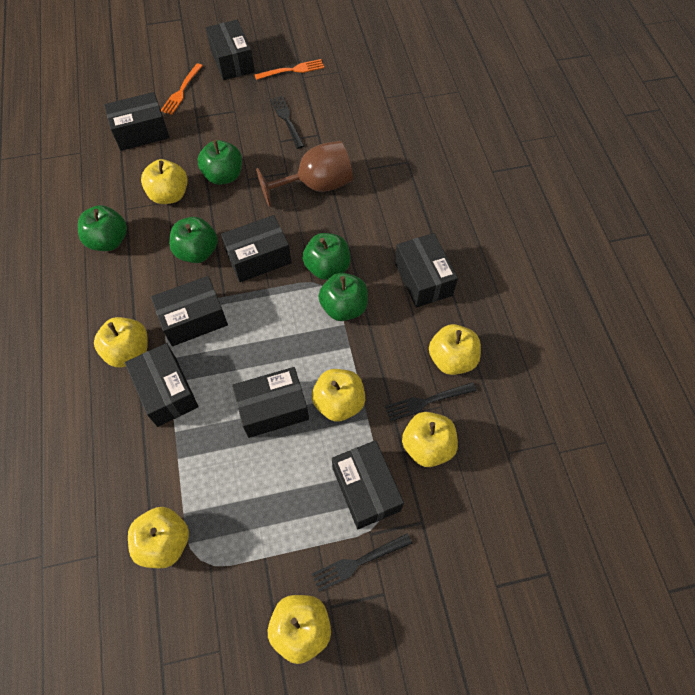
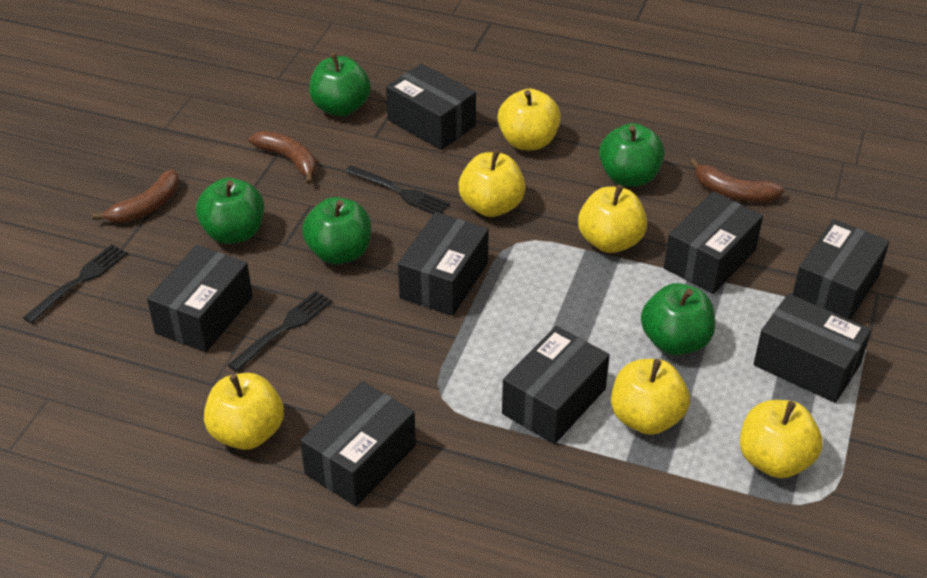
brown banana: none = 0 -> [92,169,179,223] [249,131,317,184] [690,158,784,202] = 3
brown goblet: [256,141,353,207] = 1 -> none = 0
orange fork: [161,63,203,115] [255,59,324,80] = 2 -> none = 0
yellow apple: [94,317,148,367] [128,507,189,568] [141,159,188,204] [268,595,331,664] [312,369,365,422] [402,412,458,467] [429,324,481,375] = 7 -> [204,373,284,450] [459,150,526,217] [498,89,561,150] [578,185,647,253] [611,359,690,435] [740,400,823,478] = 6

